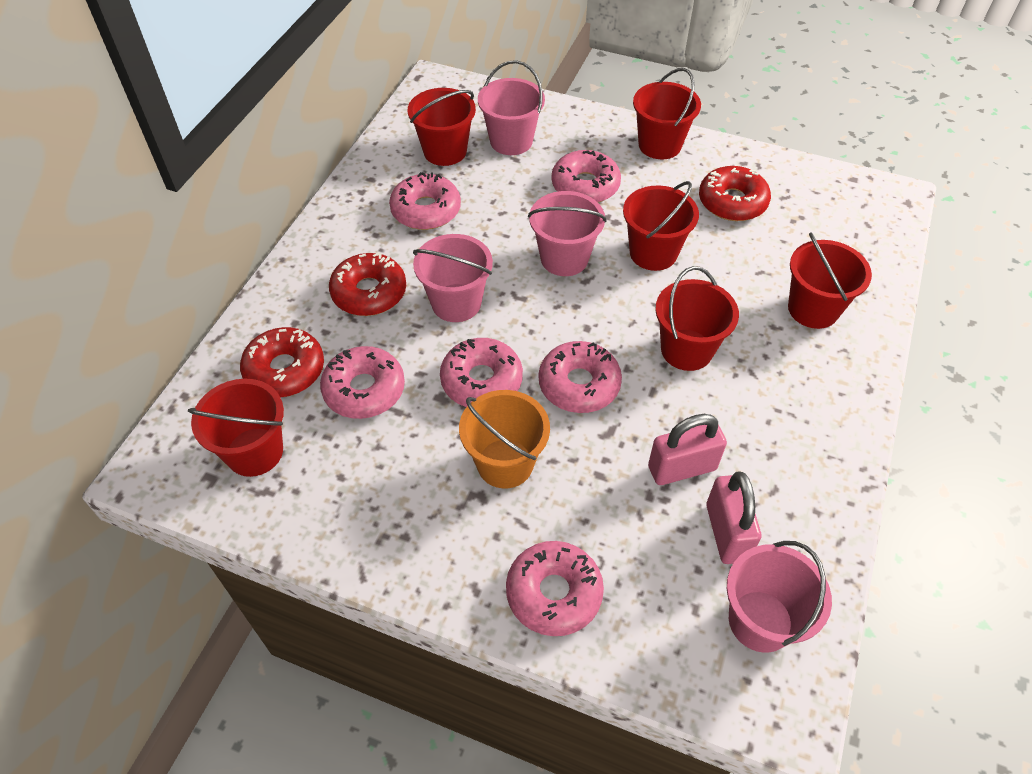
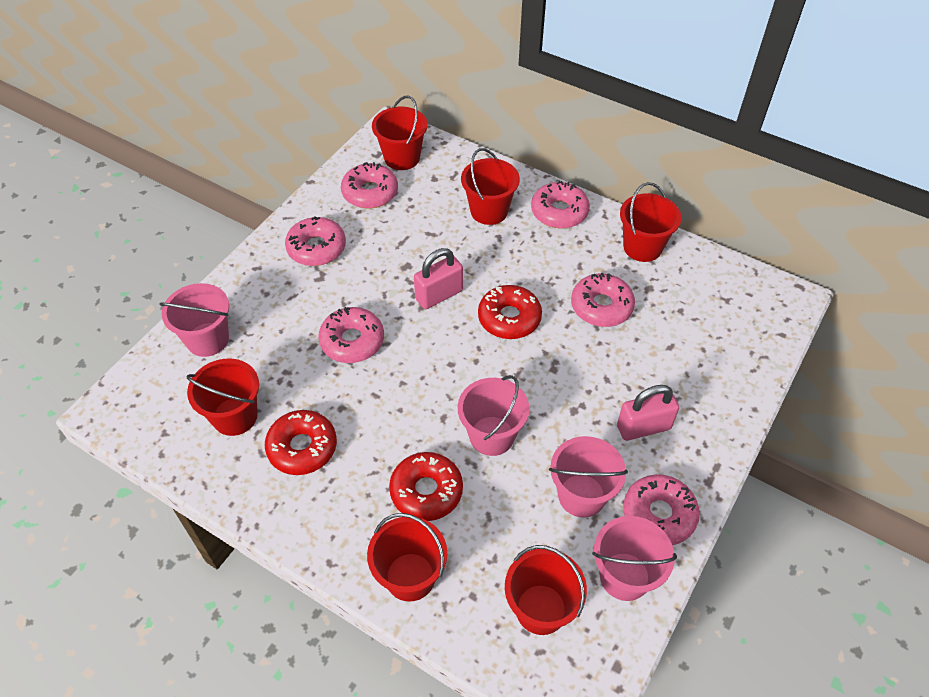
orange bucket: [459,390,550,488] = 1 -> none = 0

